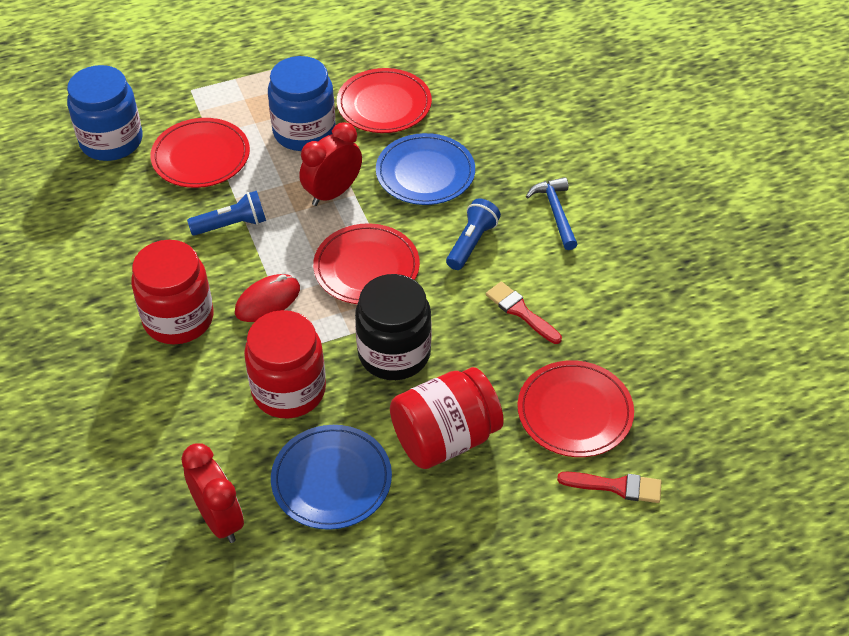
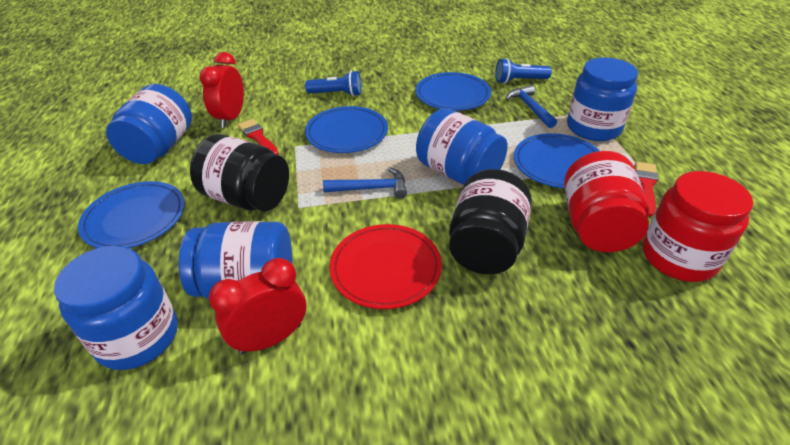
black jar: [355,274,432,380] = 1 -> [190,134,289,211] [449,169,532,274] = 2
blue hammer: [526,177,578,250] = 1 -> [323,168,407,199] [506,85,557,128] = 2
blue jar: [67,65,142,161] [268,56,336,151] = 2 -> [54,245,178,370] [106,84,192,164] [179,221,292,300] [416,108,508,184] [567,57,638,141] = 5
blue plate: [271,425,392,530] [376,133,475,205] = 2 -> [78,181,185,248] [305,106,388,153] [416,72,491,111] [514,133,600,188] = 4
red jar: [131,240,214,344] [244,310,326,418] [390,367,504,469] = 3 -> [564,151,649,252] [643,171,753,282] = 2
red mouse: [235,274,300,322] = 1 -> none = 0
red plate: [150,118,250,188] [313,223,420,304] [337,68,432,133] [517,360,634,457] = 4 -> [329,224,442,309] = 1

